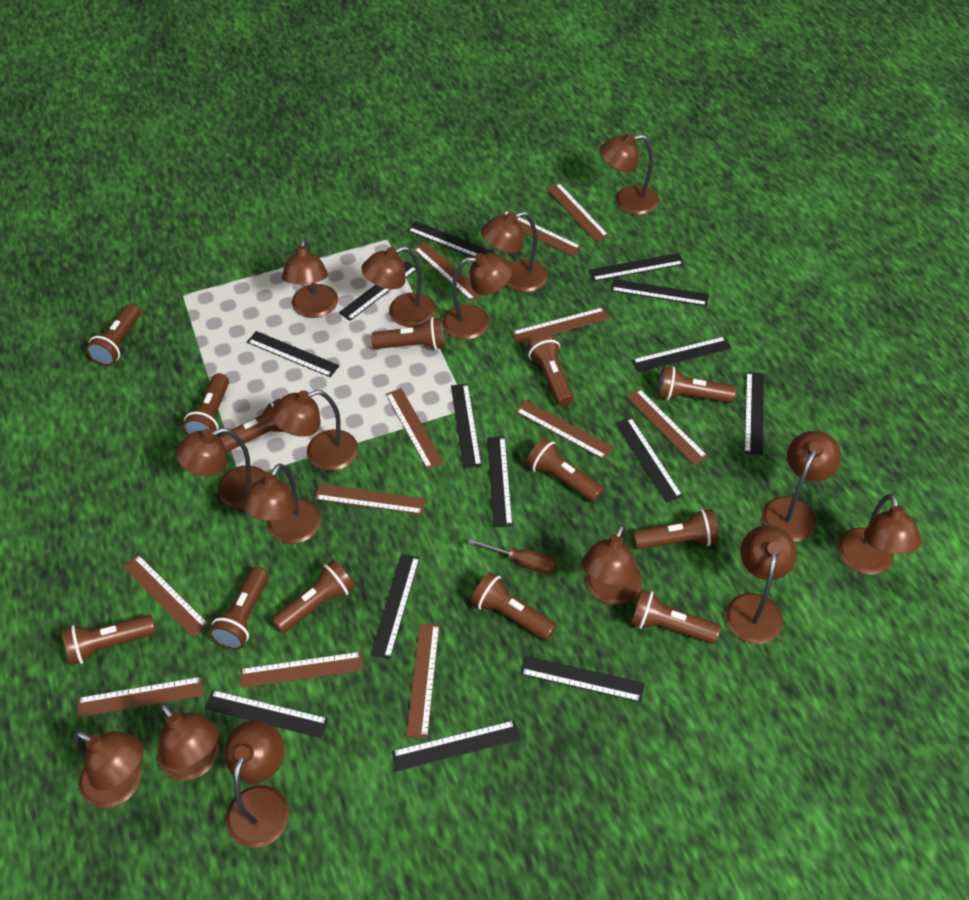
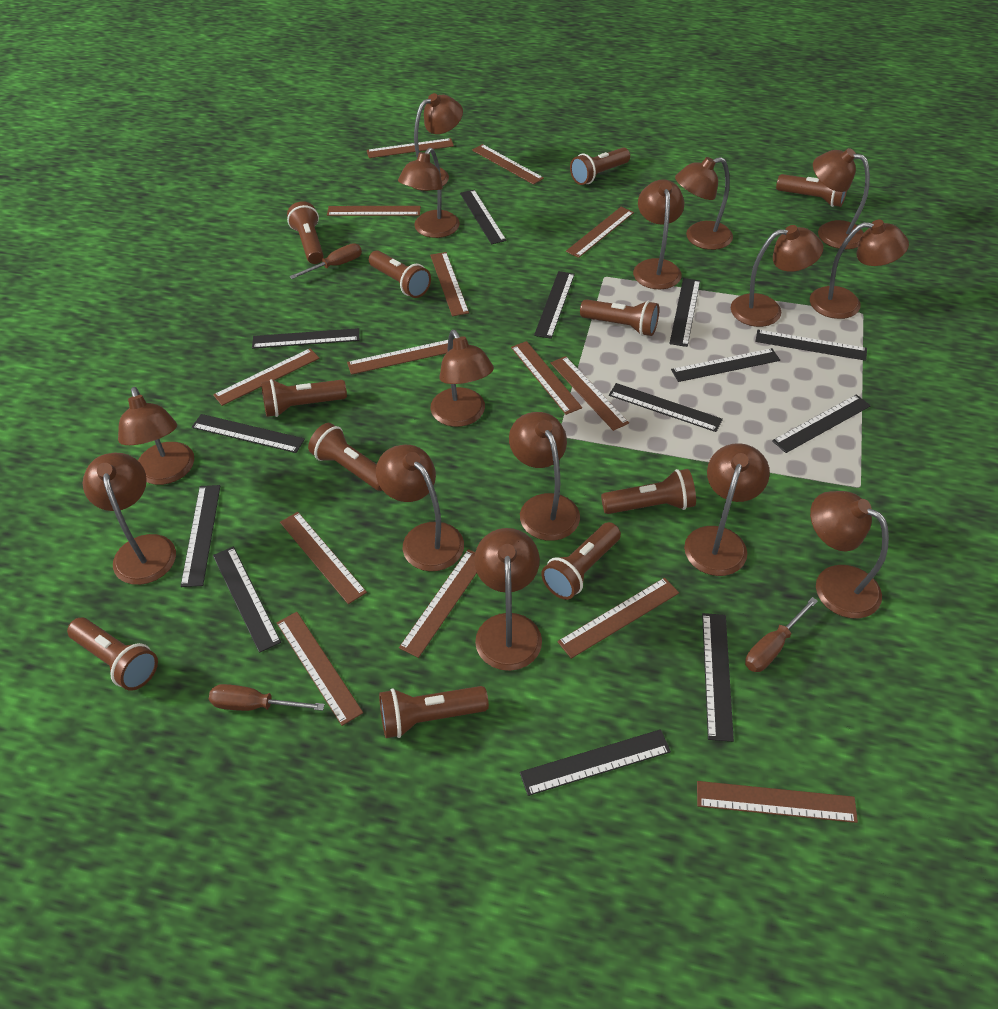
black ruler: [205,690,329,738] [247,331,339,377] [339,261,417,321] [371,554,420,659] [392,720,520,771] [407,221,495,257] [451,384,482,468] [487,437,513,527] [520,656,645,702] [589,253,684,281] [611,279,709,306] [615,417,683,503] [632,336,732,373] [744,372,764,456] = 14 -> [181,485,220,587] [192,414,305,453] [213,547,281,653] [252,328,359,349] [460,190,507,244] [520,729,671,796] [534,271,575,339] [609,383,723,432] [669,278,700,347] [671,348,780,382] [702,613,734,742] [755,330,867,361] [772,394,871,453] = 13
brown flashlight: [62,615,156,665] [86,303,140,366] [183,373,229,436] [209,567,269,650] [218,399,286,453] [272,560,355,633] [371,317,445,350] [471,572,556,640] [526,438,604,502] [527,334,573,406] [630,589,721,644] [633,509,719,550] [658,366,736,403] = 13 -> [67,618,158,691] [261,379,347,417] [287,201,324,264] [308,423,382,491] [369,250,431,298] [379,686,489,738] [541,522,621,600] [570,147,630,185] [580,299,659,336] [601,469,696,514] [776,174,847,207] = 11
brown ruler: [77,677,203,717] [123,555,209,637] [240,652,363,688] [315,484,426,514] [386,388,444,470] [406,624,440,738] [414,242,481,301] [501,210,581,256] [512,307,609,344] [515,400,613,460] [546,183,609,241] [626,388,708,465] = 12 -> [213,348,319,406] [277,612,363,726] [280,512,367,604] [327,206,421,216] [347,340,448,375] [367,138,454,158] [399,549,477,658] [430,252,469,316] [472,144,544,185] [511,341,582,415] [551,356,629,431] [557,577,679,659] [566,207,634,258] [697,781,858,823] = 14
brown screwdriver: [468,538,556,574] = 1 -> [209,684,325,711] [290,243,362,279] [745,597,818,672] = 3

